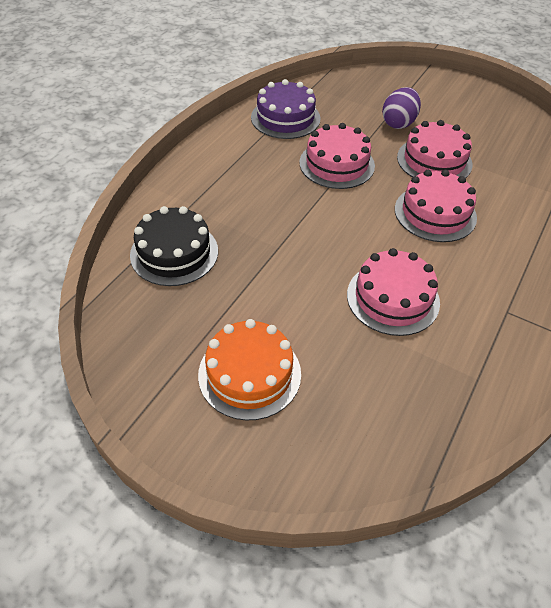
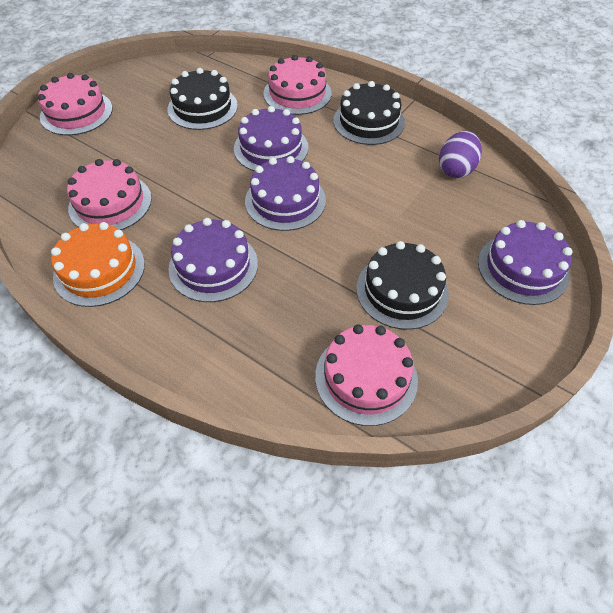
black cake: [130,206,218,286] = 1 -> [167,68,238,130] [333,81,405,145] [356,241,449,330] = 3
purple cake: [251,79,321,139] = 1 -> [168,218,258,302] [234,106,308,171] [245,156,326,231] [478,220,573,305] = 4

